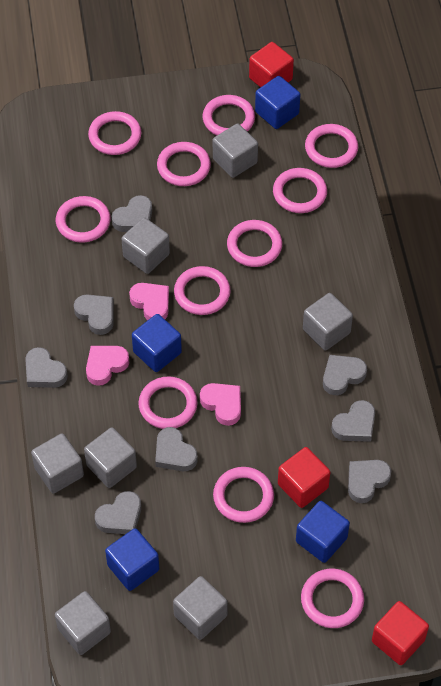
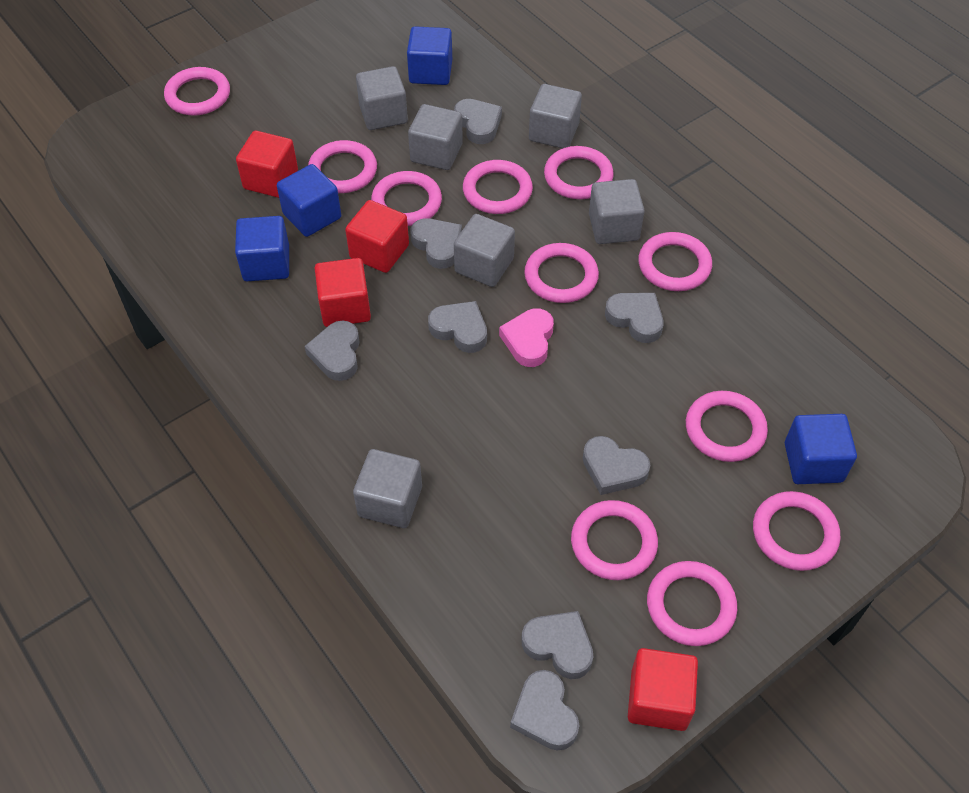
grey cube: [31,433,84,494] [55,591,111,655] [84,427,137,488] [121,218,170,274] [173,576,228,640] [213,123,258,178] [303,293,353,351] = 7 -> [353,449,422,528] [356,66,408,130] [408,104,463,170] [454,214,515,287] [529,84,582,148] [589,179,645,244] = 6
pink heart: [86,346,129,386] [129,283,169,320] [200,383,241,426] = 3 -> [499,308,554,367] = 1
red cube: [249,42,294,87] [278,447,330,508] [372,601,429,665] = 3 -> [236,131,298,198] [315,258,371,327] [345,200,409,273] [628,648,698,731] = 4

